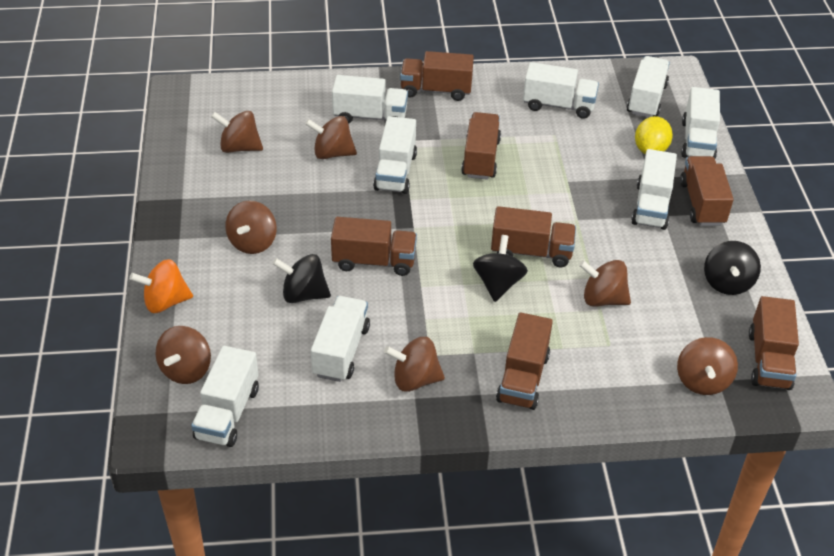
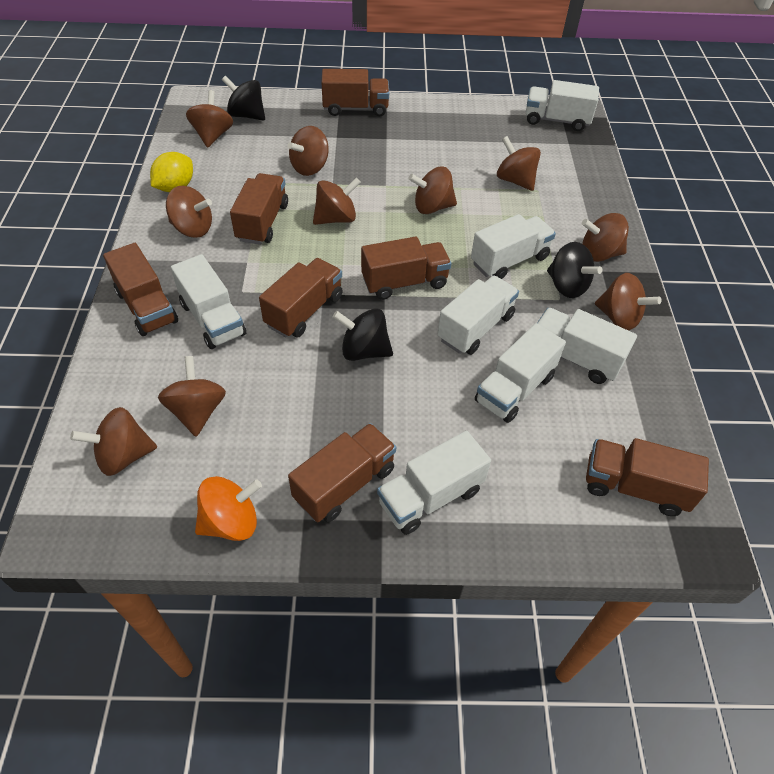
brown spinning top: [156,326,211,384] [211,111,263,153] [225,201,277,254] [305,116,357,159] [384,337,445,392] [579,260,631,307] [677,337,738,395] = 7 -> [70,407,157,476] [158,356,226,437] [166,186,212,238] [186,90,233,148] [288,126,329,176] [313,177,361,225] [408,167,457,214] [497,136,541,191] [582,213,629,262] [595,273,661,331] = 10
white truck: [191,346,259,447] [311,296,370,382] [332,75,408,124] [373,116,417,194] [523,62,599,119] [627,56,670,118] [631,149,677,230] [681,87,720,158] = 8 -> [171,254,246,349] [377,431,491,535] [437,276,519,355] [471,214,556,279] [475,323,566,423] [526,80,599,131] [537,308,637,384] = 7

